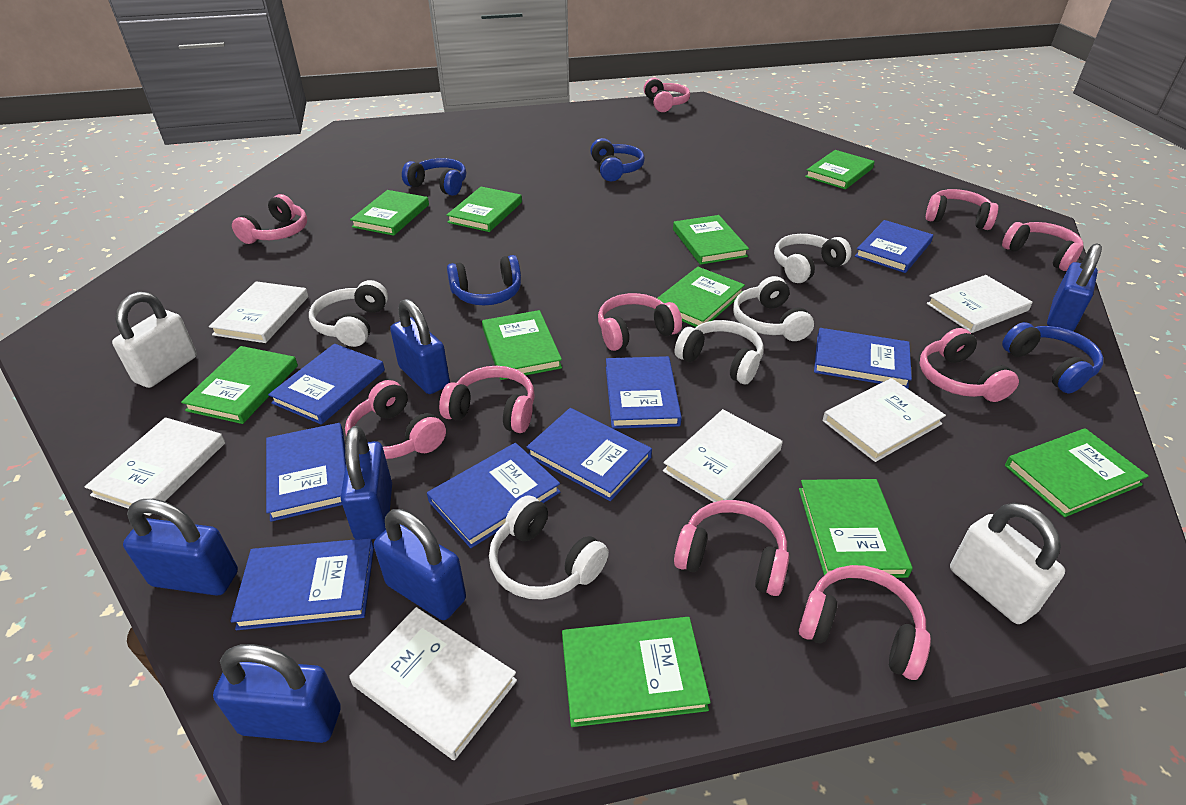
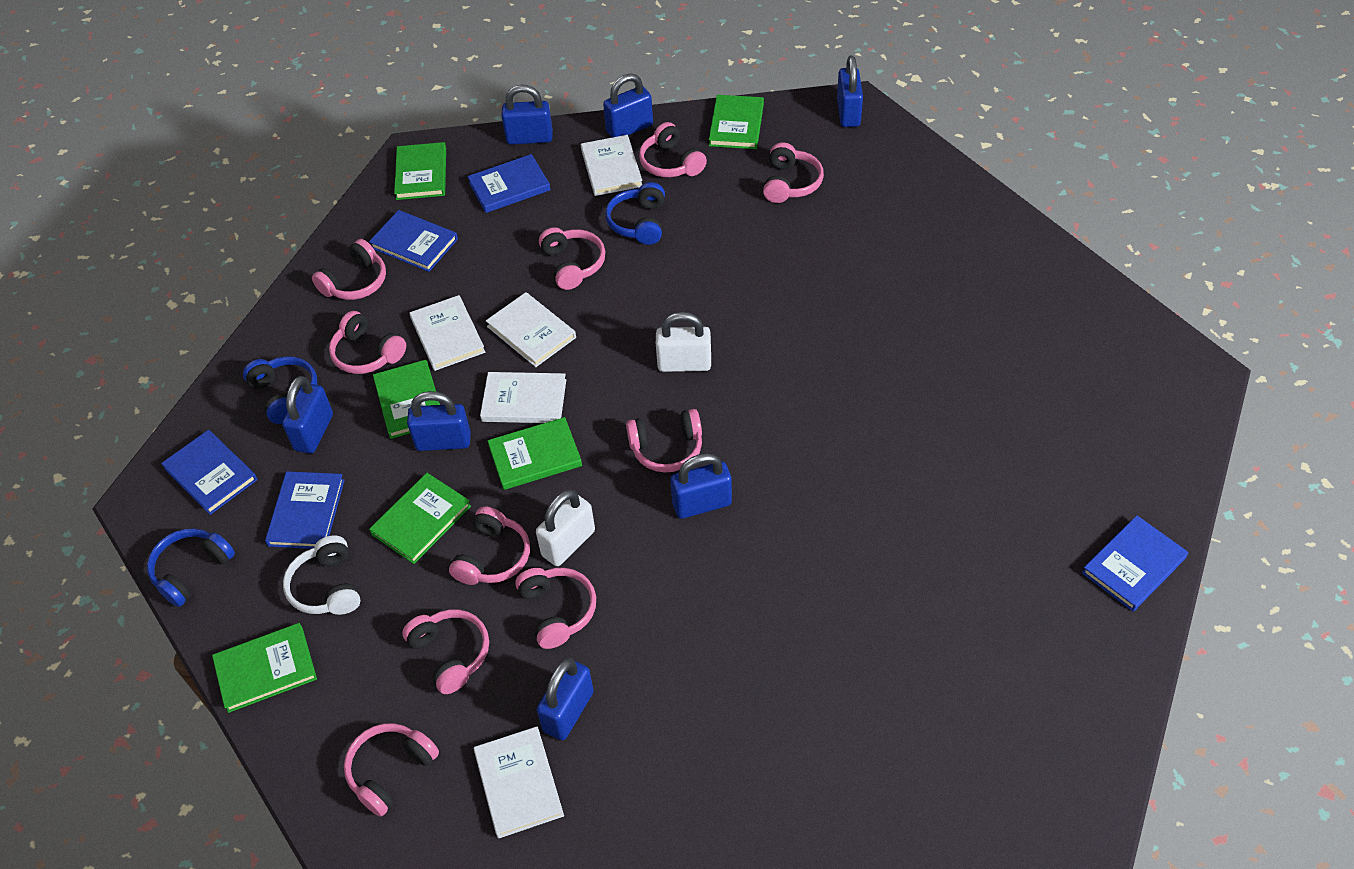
blue book: [231,538,374,630] [266,423,346,522] [268,344,385,425] [427,443,561,548] [526,408,652,501] [606,356,682,429] [814,328,912,389] [855,220,933,273] = 8 -> [161,430,257,515] [265,471,344,549] [369,210,458,272] [467,154,551,213] [1082,515,1188,612] = 5
blue headphones: [402,158,466,196] [447,255,521,305] [590,138,645,181] [1002,322,1104,394] = 4 -> [147,529,235,607] [243,356,317,424] [605,182,665,245] = 3
blue padlock: [123,499,238,596] [213,644,341,743] [341,426,392,539] [374,509,466,620] [390,299,450,394] [1047,243,1102,331] = 6 -> [282,376,333,454] [407,391,471,451] [501,85,553,145] [537,658,594,740] [603,73,653,137] [670,453,732,519] [837,56,863,127] = 7
green book: [181,346,298,424] [350,190,429,236] [446,186,522,232] [482,310,562,380] [562,617,711,727] [657,267,745,327] [673,215,749,265] [799,479,913,578] [805,150,875,190] [1005,428,1149,517] = 10 -> [212,623,317,713] [369,473,471,564] [373,360,440,439] [394,142,446,200] [487,417,582,490] [709,95,764,149] = 6
white book: [85,417,225,516] [209,281,308,343] [349,607,517,760] [663,409,783,502] [823,378,946,462] [927,275,1032,333] = 6 -> [409,295,485,371] [474,726,564,838] [480,372,566,423] [486,292,576,367] [581,135,642,196] = 5
white headphones: [309,280,388,347] [489,495,609,600] [675,320,764,384] [733,276,814,341] [774,234,852,283] = 5 -> [283,535,361,615] = 1

